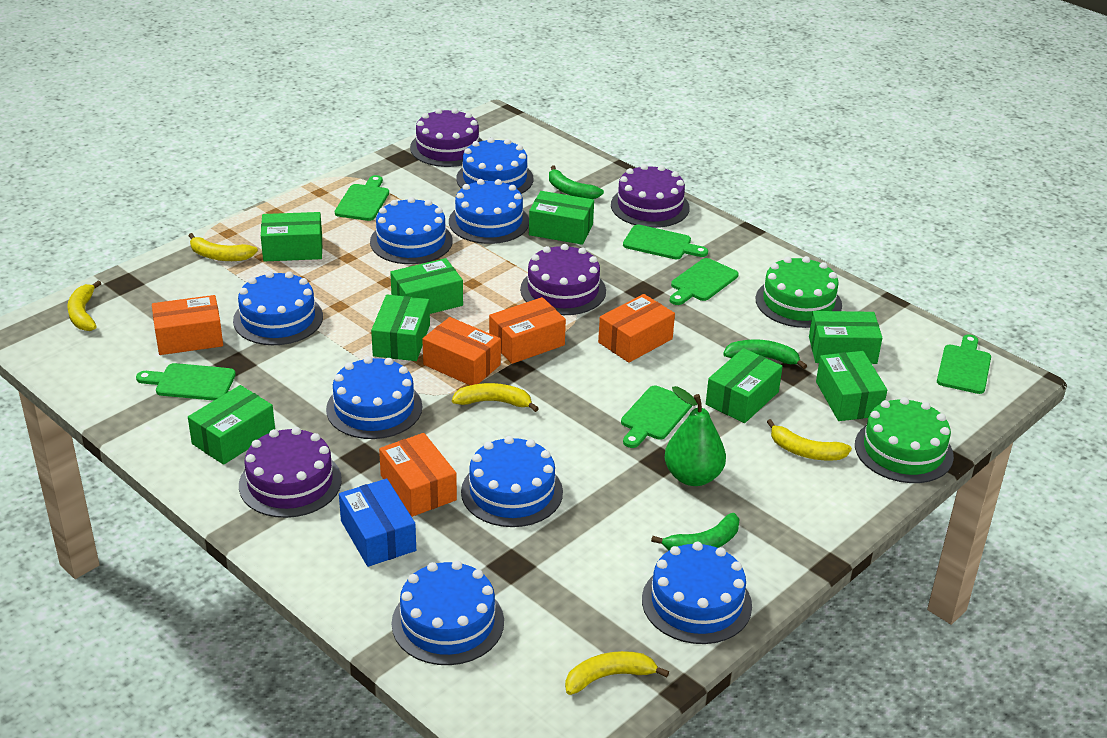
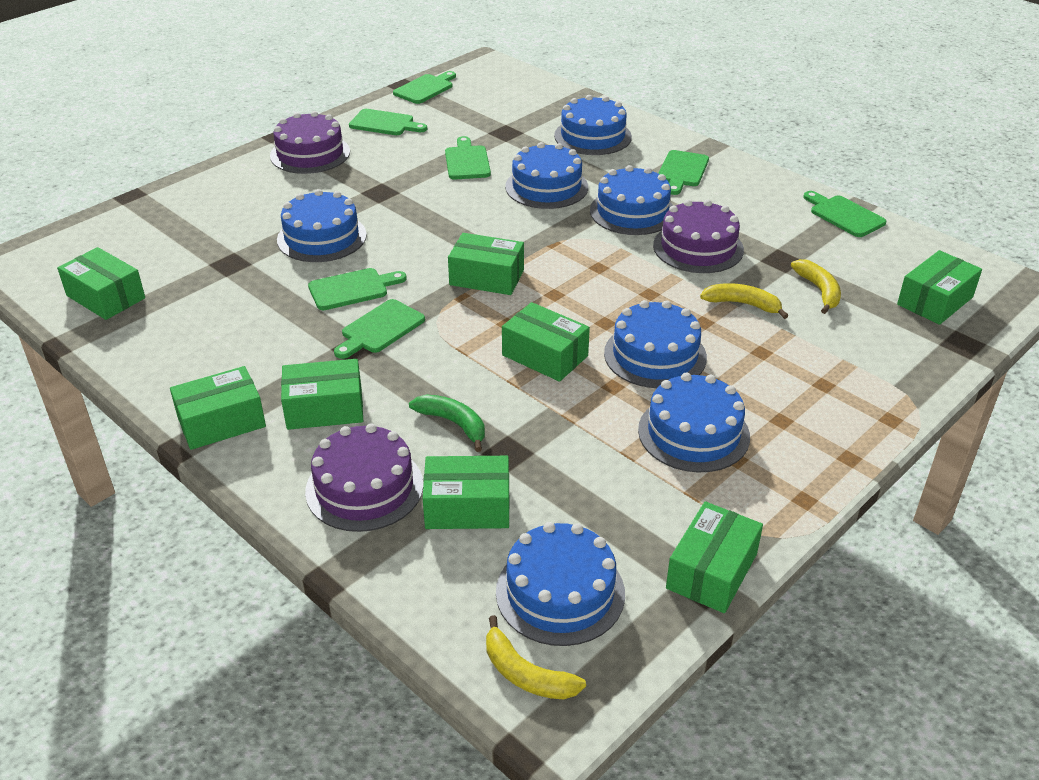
blue box: [339,479,416,567] = 1 -> none = 0
blue cake: [233,271,323,345] [326,356,422,439] [370,197,453,264] [392,561,504,665] [449,179,529,244] [456,137,534,194] [461,436,563,527] [642,542,752,644] = 8 -> [277,189,367,262] [496,522,625,646] [505,142,588,209] [554,95,632,155] [590,165,673,235] [604,300,707,388] [638,373,750,472] = 7
green banana: [549,165,604,199] [651,513,739,550] [723,339,807,369] = 3 -> [409,395,485,452] = 1
green cake: [756,256,842,328] [855,397,954,483] = 2 -> none = 0
green cutting board: [136,363,236,401] [335,175,389,221] [621,385,693,448] [623,225,708,259] [670,258,739,305] [937,334,991,394] = 6 -> [308,268,407,310] [334,299,425,359] [349,109,427,135] [393,71,456,104] [445,136,491,179] [658,150,709,195] [803,191,886,237] = 7
green pear: [665,386,726,486] = 1 -> none = 0
orange box: [152,295,223,355] [379,433,457,517] [422,317,501,385] [489,297,566,364] [598,294,675,363] = 5 -> none = 0
purple cake: [239,427,342,518] [410,108,482,167] [520,244,606,315] [611,164,690,228] = 4 -> [270,111,350,174] [305,423,423,532] [653,200,744,273] = 3
yellow banana: [67,280,102,331] [188,233,258,261] [452,383,539,412] [565,651,669,695] [767,419,852,461] = 5 -> [486,615,586,700] [700,283,789,319] [791,259,841,314] = 3

